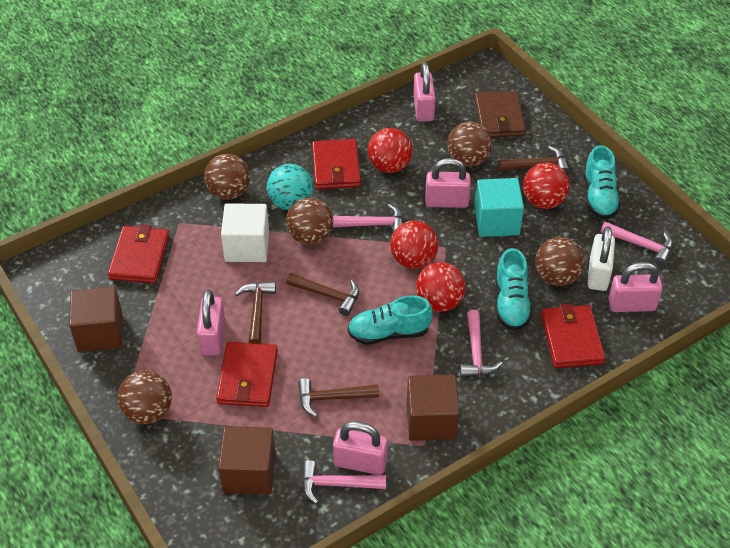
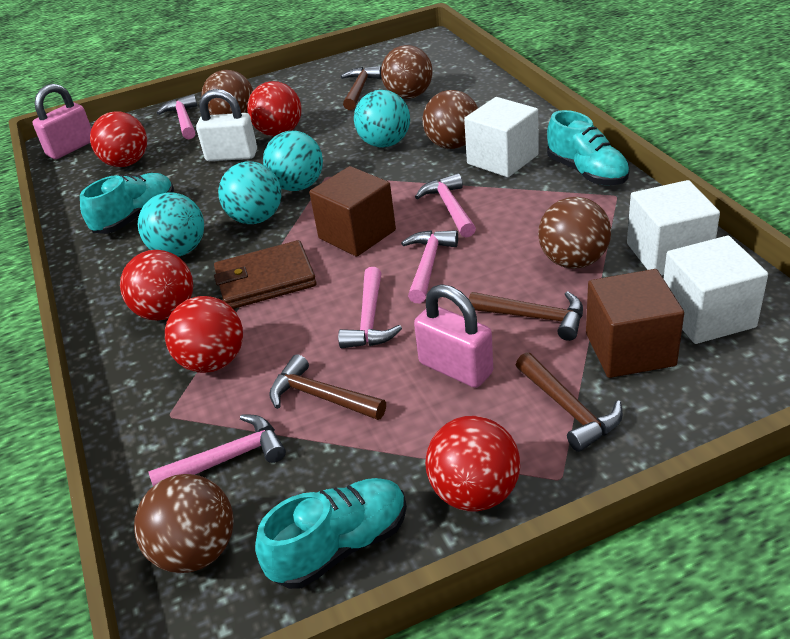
brown cube: [69,286,123,352] [218,426,276,495] [407,375,459,441] = 3 -> [309,166,396,257] [586,269,684,378] = 2
pink hammer: [302,460,386,504] [333,204,403,232] [460,310,502,377] [601,221,673,266] = 4 -> [148,414,286,486] [157,94,197,140] [338,267,402,348] [401,230,458,303] [415,173,476,237] = 5
pink padlock: [197,290,225,356] [333,421,388,475] [413,62,436,122] [425,158,471,208] [608,262,663,312] = 5 -> [32,84,91,159] [414,284,493,388] = 2
red ball: [368,128,413,173] [390,221,438,269] [416,262,466,312] [523,162,570,209] = 4 -> [90,111,147,167] [120,250,193,321] [165,296,243,373] [247,81,302,137] [425,416,520,511] = 5
red wallet: [108,224,169,283] [216,342,278,407] [312,139,361,189] [541,303,605,368] = 4 -> none = 0
turquoise ball: [267,164,313,210] = 1 -> [138,192,204,257] [218,161,281,224] [263,131,323,191] [354,90,410,148] = 4
turquoise cube: [474,178,524,237] = 1 -> none = 0
white cube: [221,203,269,262] = 1 -> [464,97,538,177] [627,180,720,276] [664,236,768,344] = 3

